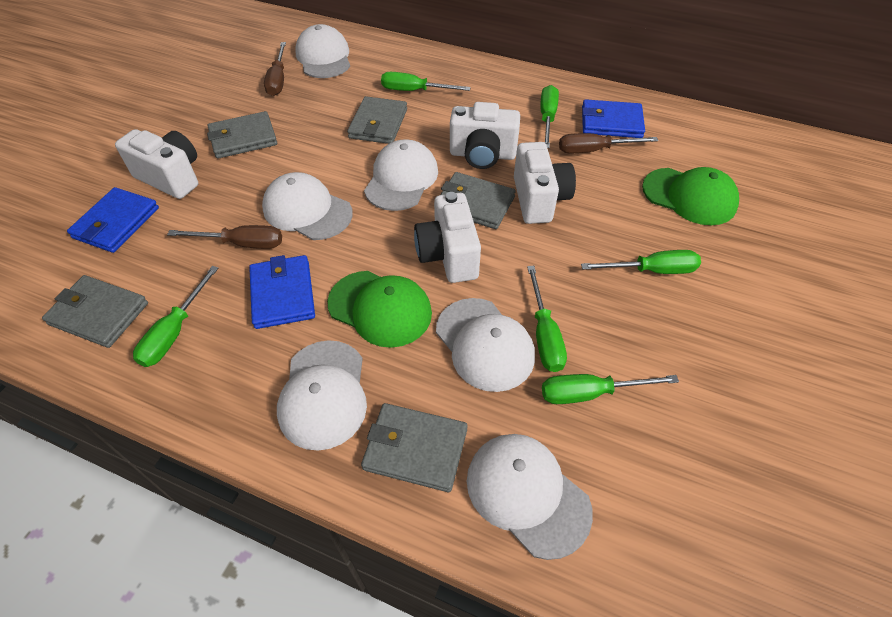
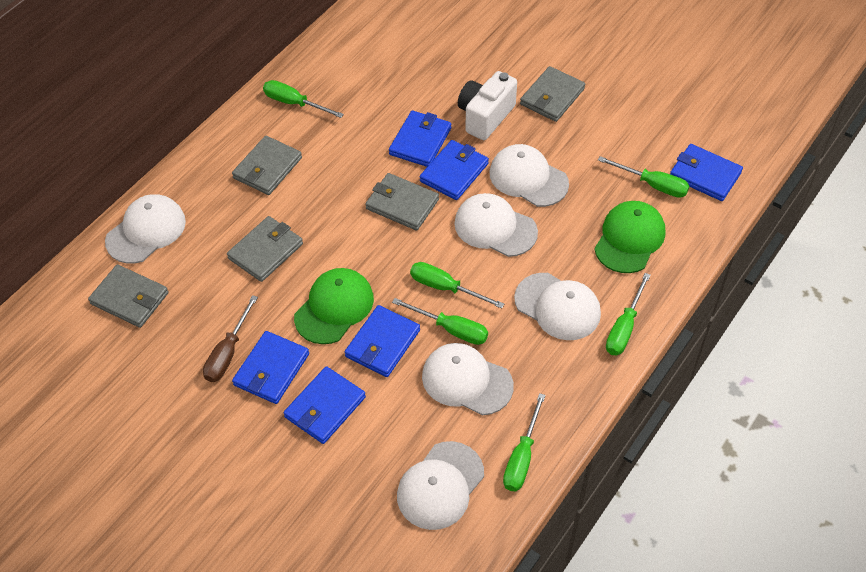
blue wallet: [67,187,159,253] [249,255,315,329] [582,99,645,138] = 3 -> [232,331,309,404] [283,366,366,444] [345,305,420,377] [389,111,451,167] [420,140,489,200] [670,144,743,201] = 6
brown screwdriver: [167,225,282,249] [264,42,286,96] [559,133,658,153] = 3 -> [203,295,258,382] = 1
white camera: [115,129,198,199] [414,192,481,283] [450,102,520,169] [514,142,576,224] = 4 -> [458,71,517,140] = 1

